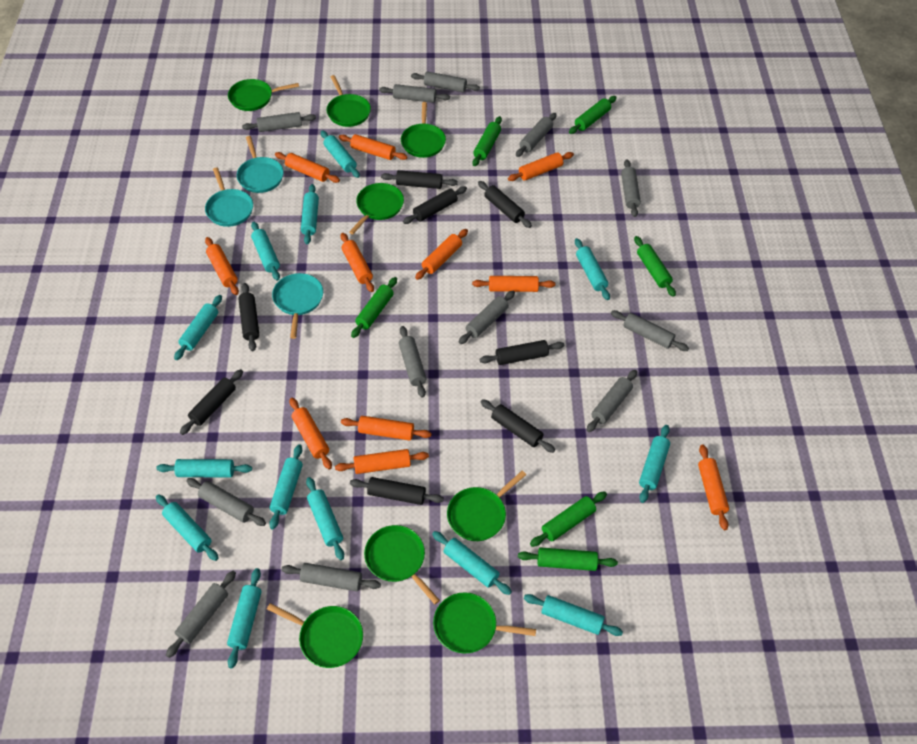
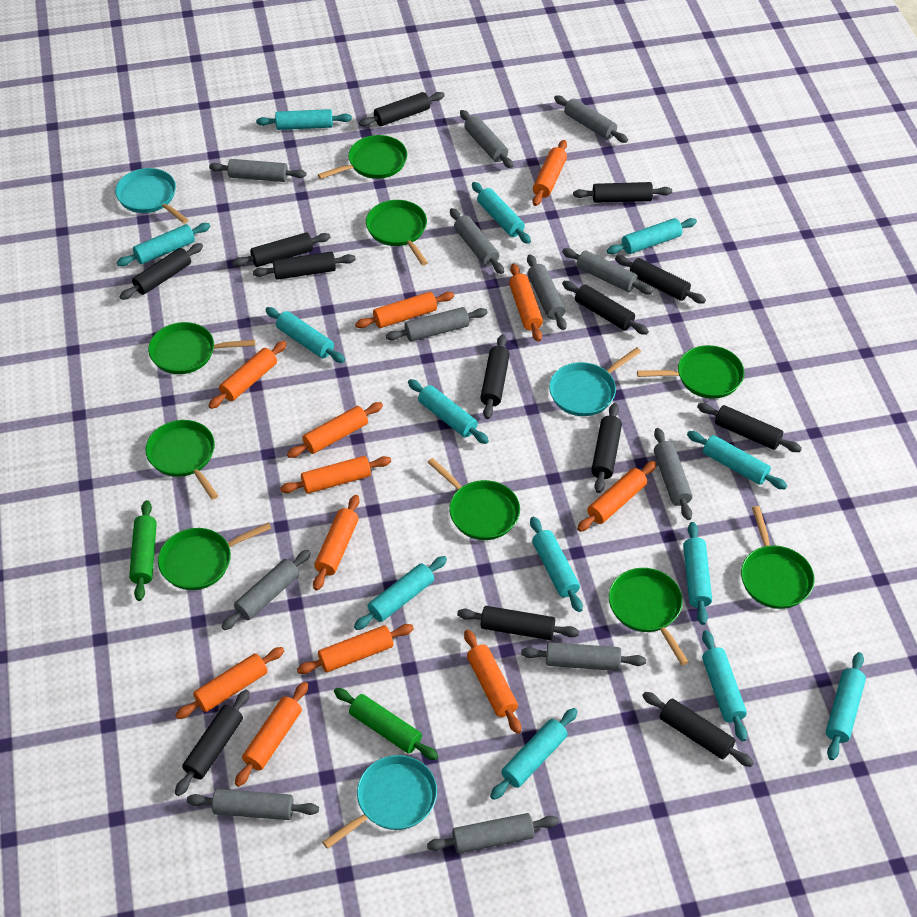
black rolling pin: [180,369,243,435] [238,283,259,351] [350,477,444,505] [381,170,458,189] [403,186,467,224] [478,181,532,228] [480,340,564,365] [481,399,555,453] = 8 -> [119,243,203,300] [175,690,250,796] [232,232,331,267] [253,252,356,280] [359,92,445,127] [457,606,579,640] [480,334,510,419] [562,281,649,335] [573,182,672,203] [591,403,622,493] [615,255,706,304] [642,692,754,767] [697,403,802,452] = 13
green pan: [228,79,299,111] [267,603,363,668] [326,75,371,127] [349,183,404,235] [364,525,440,604] [401,102,446,158] [433,592,536,653] [447,471,526,541] = 8 -> [146,420,218,500] [148,322,255,374] [158,523,271,590] [318,135,407,179] [366,200,428,265] [427,458,520,540] [609,568,689,665] [637,345,744,399] [741,506,815,609] = 9
green rolling pin: [351,277,397,338] [472,116,502,166] [518,547,618,571] [530,491,607,547] [569,96,617,134] [634,236,676,297] = 6 -> [129,500,157,601] [334,688,438,760] = 2
orange rolling pin: [205,237,239,295] [275,152,340,183] [290,398,332,470] [335,449,429,474] [339,134,408,160] [341,233,374,292] [341,416,432,440] [415,229,468,280] [472,276,555,292] [508,152,574,181] [698,444,729,530] = 11 -> [175,647,284,719] [208,341,287,409] [235,682,308,787] [280,456,391,494] [287,402,383,458] [297,624,414,674] [313,495,360,590] [355,292,454,328] [464,630,521,734] [509,264,543,342] [533,140,567,206] [577,461,656,532] = 12

